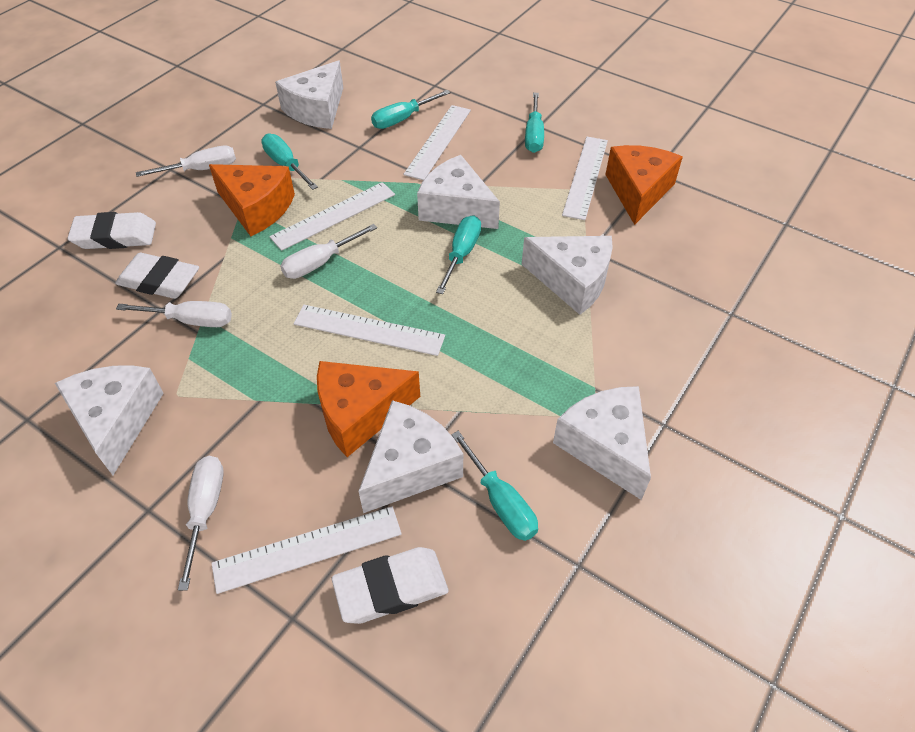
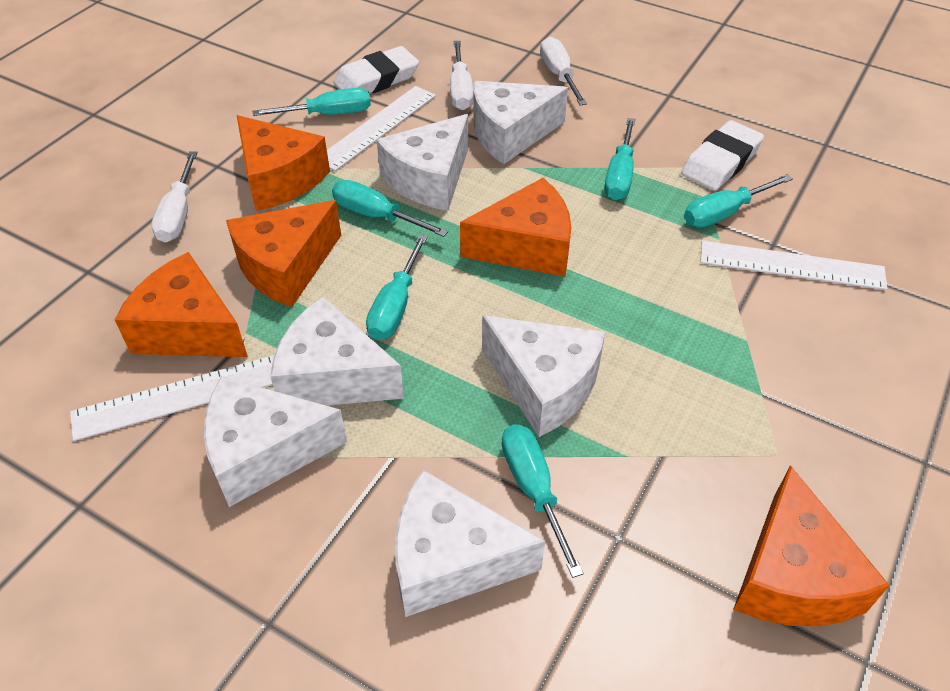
orange cheese: [209,164,295,236] [317,361,420,457] [605,145,683,225] = 3 -> [115,252,248,357] [226,200,341,307] [237,115,330,211] [460,178,571,277] [733,465,890,626] = 5
turquoise screwdriver: [261,134,318,190] [371,90,451,129] [436,215,481,294] [451,431,538,541] [525,93,544,153] = 5 -> [253,88,371,116] [332,180,448,237] [366,234,428,340] [502,424,584,578] [604,118,635,200] [684,174,793,228] = 6
white eraser: [68,212,156,249] [115,253,199,299] [332,547,448,624] = 3 -> [334,46,419,93] [681,120,764,191] = 2
white ruler: [211,506,402,594] [269,182,395,251] [294,305,445,356] [404,105,471,180] [562,137,608,220] = 5 -> [70,355,274,441] [327,86,436,171] [700,241,888,290] = 3
white screwdriver: [116,301,232,327] [136,146,236,177] [178,456,224,591] [280,224,377,279] = 4 -> [151,151,198,243] [450,41,474,110] [540,37,587,105] = 3

